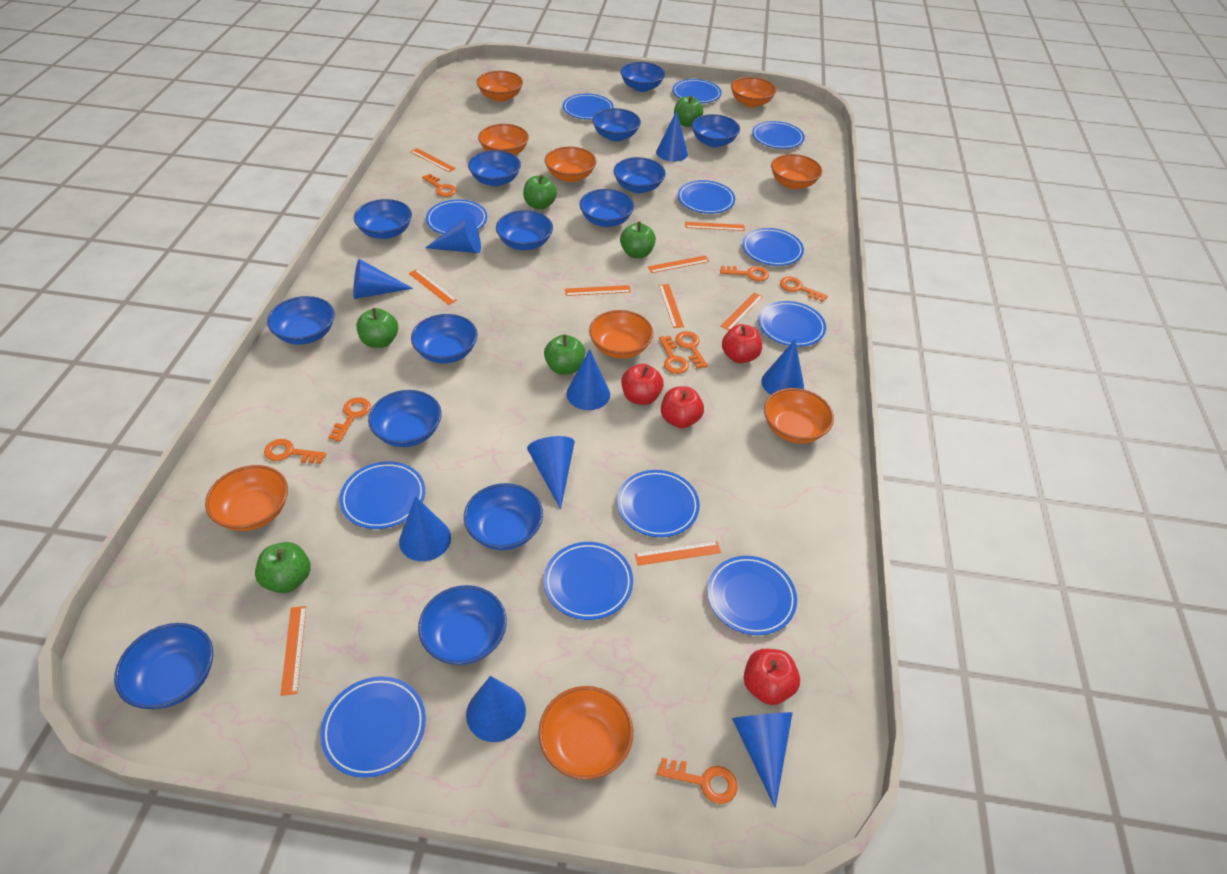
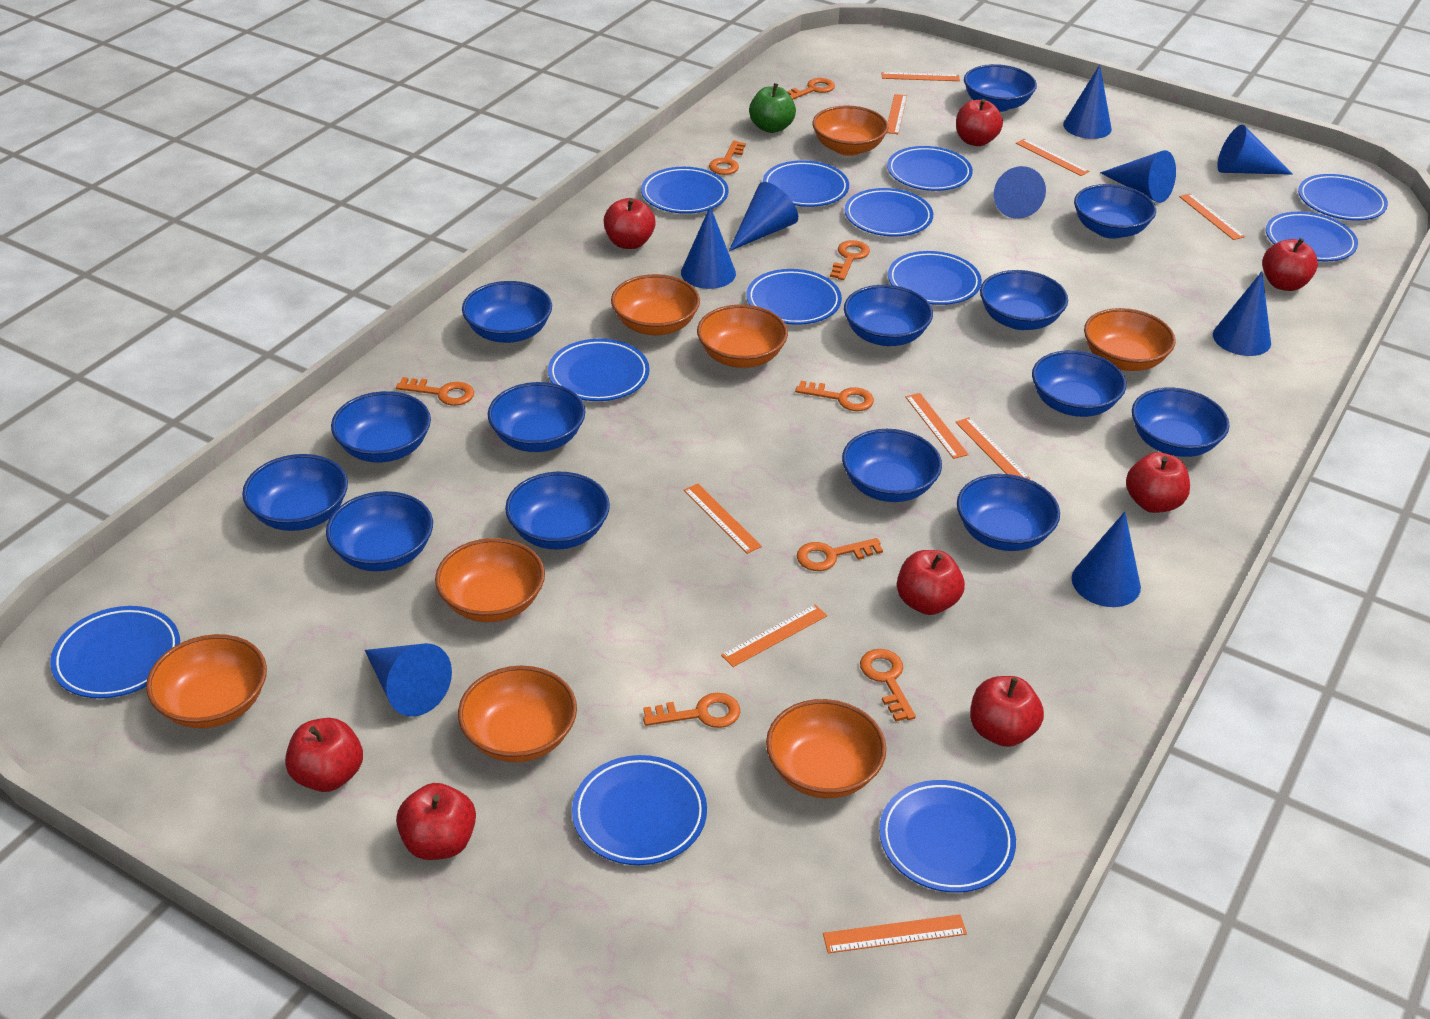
green apple: [255,542,311,593] [356,308,398,348] [523,175,557,210] [544,334,585,375] [620,222,656,258] [674,96,703,127] = 6 -> [749,83,796,133] = 1
orange bowl: [205,465,288,531] [477,71,523,102] [478,124,529,155] [538,686,633,780] [545,147,596,182] [589,310,654,359] [731,77,776,108] [764,388,834,443] [771,154,822,189] = 9 -> [146,634,267,728] [435,538,545,622] [458,666,577,762] [611,274,700,335] [697,305,788,368] [766,699,886,798] [812,105,888,156] [1084,308,1176,371] = 8
red apple: [621,364,664,405] [661,386,704,428] [722,324,762,364] [743,649,800,705] = 4 -> [285,718,363,792] [396,783,476,860] [604,198,656,249] [897,550,965,615] [956,99,1003,146] [970,676,1044,747] [1126,452,1190,513] [1262,238,1318,291] = 8

